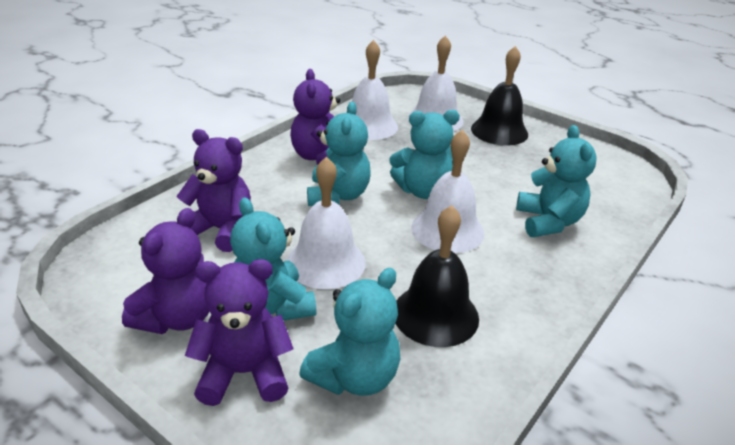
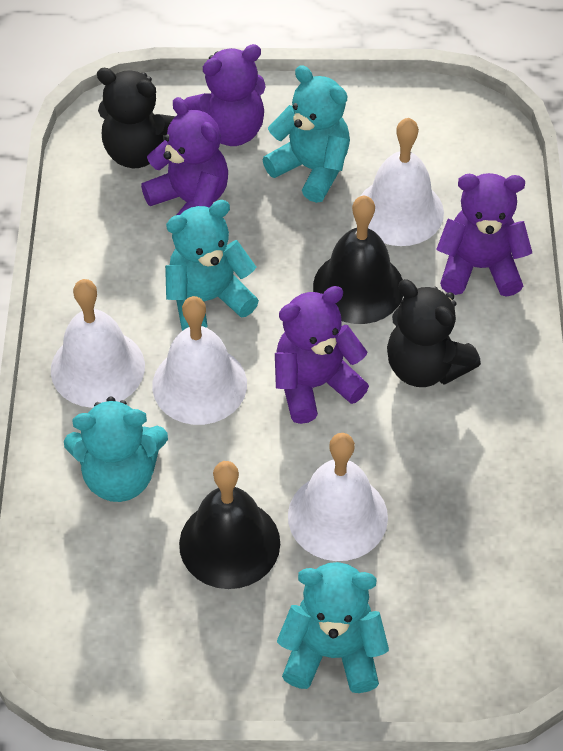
black teddy bear: none = 0 -> [97,68,176,168] [387,279,481,387] = 2
turquoise teddy bear: [230,197,317,321] [299,268,400,396] [307,102,371,206] [389,110,460,199] [516,125,597,237] = 5 -> [64,396,168,502] [165,200,259,331] [263,65,350,203] [277,562,389,693] = 4

